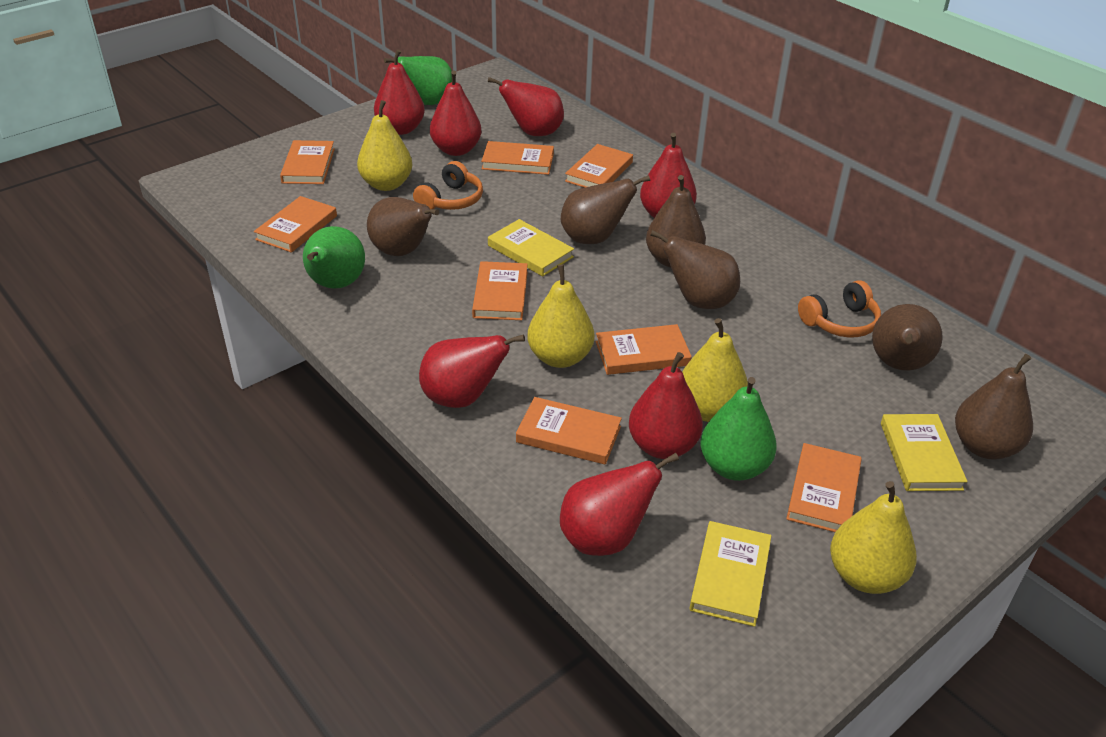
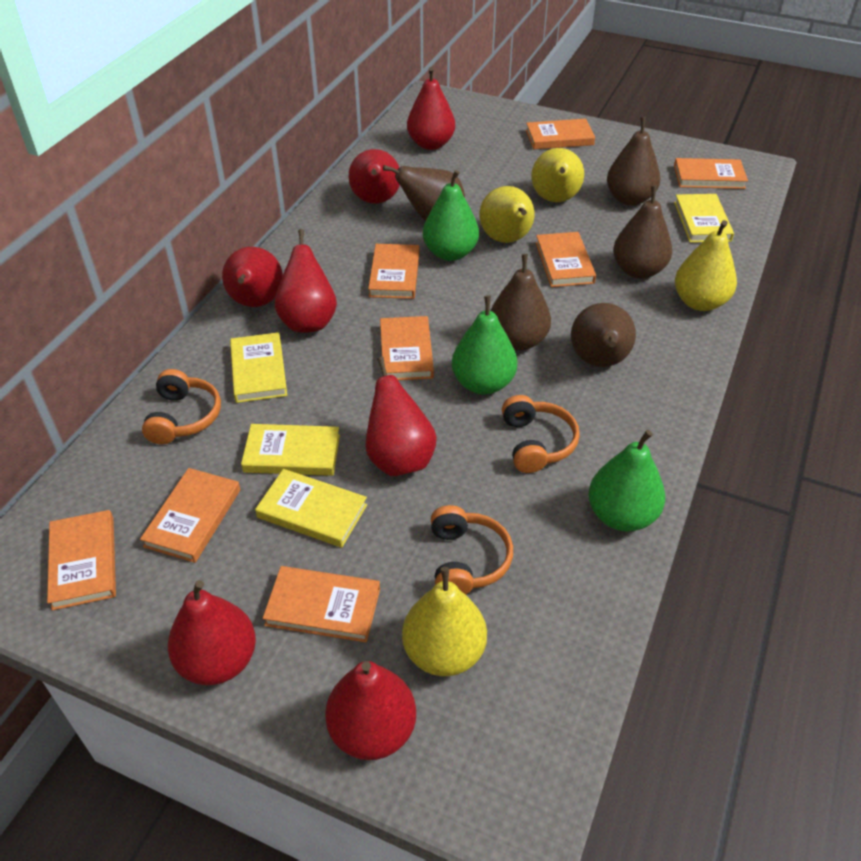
brown pear: [367,197,439,256] [561,175,650,244] [646,175,706,268] [650,230,740,309] [872,304,943,371] [955,354,1033,460] = 6 -> [383,165,465,221] [490,254,551,351] [571,303,636,367] [607,117,661,206] [613,185,672,279] = 5
orange headphones: [413,161,483,210] [798,280,881,338] = 2 -> [142,369,221,444] [431,505,513,595] [502,395,580,473] = 3
yellow book: [488,219,574,276] [689,521,771,627] [881,414,967,491] = 3 -> [230,332,287,403] [241,424,340,476] [255,469,367,548] [674,194,734,243] = 4

